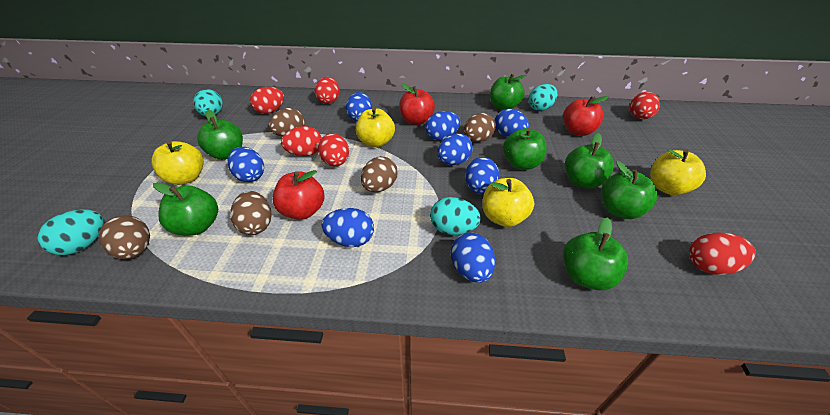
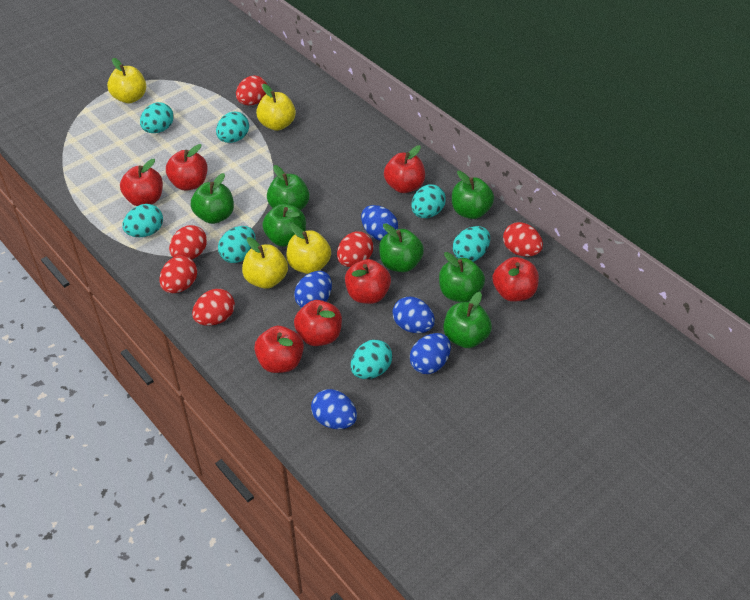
blue egg: [228,147,264,182] [321,208,374,247] [346,92,372,121] [425,111,460,141] [437,133,473,165] [451,232,495,283] [465,157,499,194] [495,109,529,137] = 8 -> [294,271,332,308] [311,389,357,429] [361,205,398,240] [393,297,435,333] [410,333,451,374] = 5
brown egg: [99,215,150,259] [230,191,272,235] [269,108,305,137] [361,156,398,192] [464,113,496,142] = 5 -> none = 0
red apple: [273,170,325,220] [399,83,435,125] [563,96,608,136] = 3 -> [120,159,163,206] [166,144,208,191] [254,326,304,373] [294,300,342,346] [345,259,391,304] [384,145,425,193] [492,257,539,302] = 7
turquoise egg: [37,209,104,255] [193,89,223,116] [430,197,481,235] [528,84,558,111] = 4 -> [122,204,163,237] [140,102,174,133] [216,112,249,143] [218,226,256,263] [351,340,392,379] [411,185,446,218] [453,226,490,262] = 7

